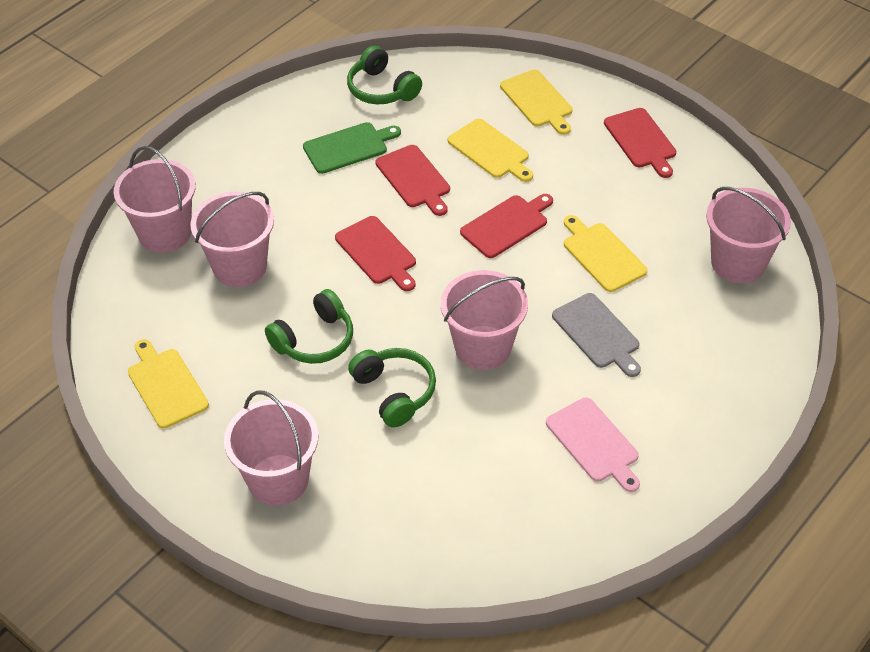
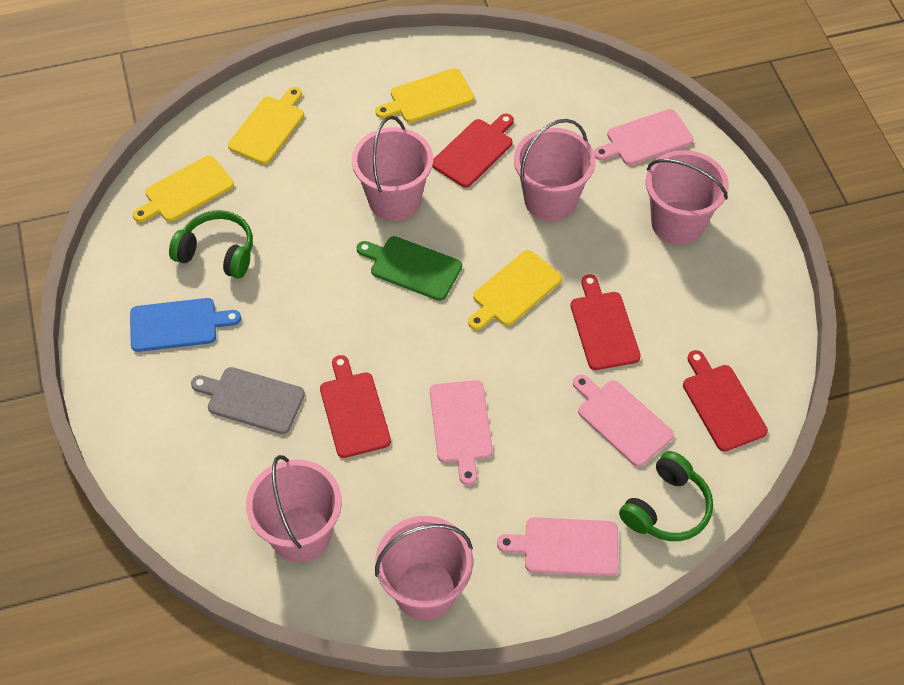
blue cutting board: none = 0 -> [130,298,241,352] = 1
green headphones: [265,289,353,364] [347,45,422,104] [348,348,436,428] = 3 -> [169,210,253,279] [619,451,713,541] = 2
pink cutting board: [546,398,640,492] = 1 -> [430,380,493,485] [497,517,618,576] [573,375,674,467] [594,109,693,165] = 4

